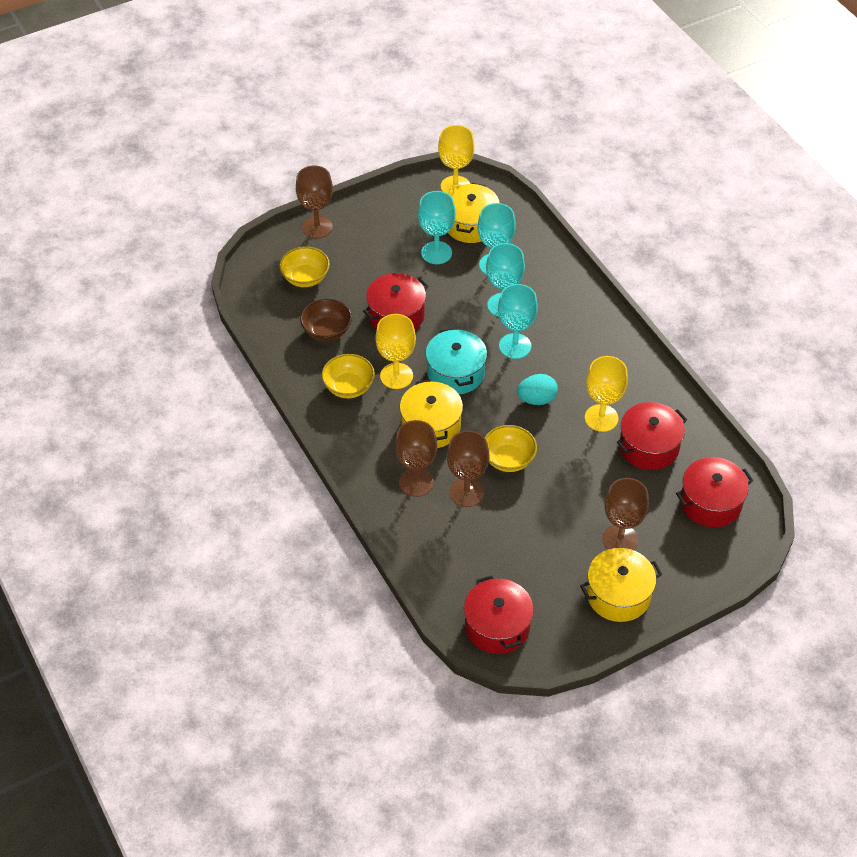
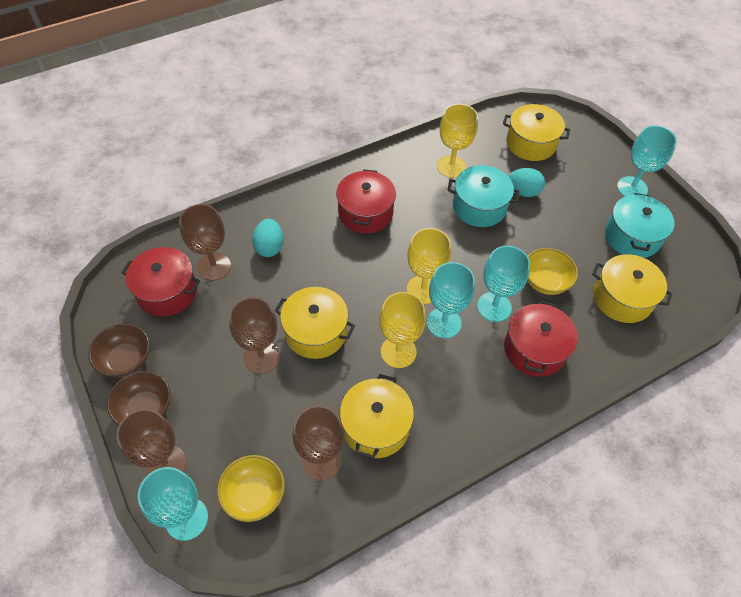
brown bowl: [300,299,352,341] = 1 -> [88,324,150,377] [107,371,171,425] = 2
red pot: [363,273,429,330] [464,575,534,654] [617,402,687,470] [676,457,753,527] = 4 -> [121,247,200,316] [336,169,396,234] [504,301,578,377] = 3
turquoise egg: [517,374,558,405] = 1 -> [252,219,284,257] [508,168,545,197] = 2
turquoise pot: [426,328,487,394] = 1 -> [448,165,520,227] [605,193,675,258] = 2
yellow bowl: [279,246,330,287] [322,354,375,398] [485,425,537,472] = 3 -> [217,455,285,522] [527,248,578,295] = 2
yellow pot: [400,379,463,448] [448,183,500,243] [580,548,662,622] = 3 -> [275,287,355,359] [340,374,414,459] [503,104,570,161] [592,254,673,323] = 4

